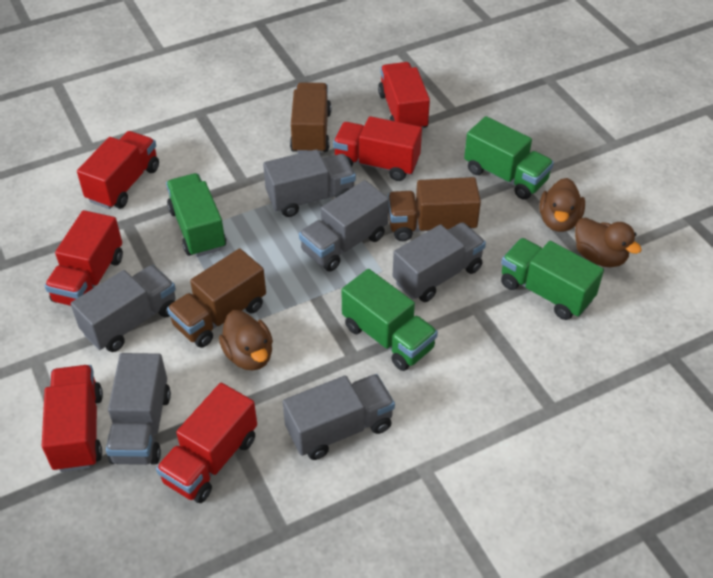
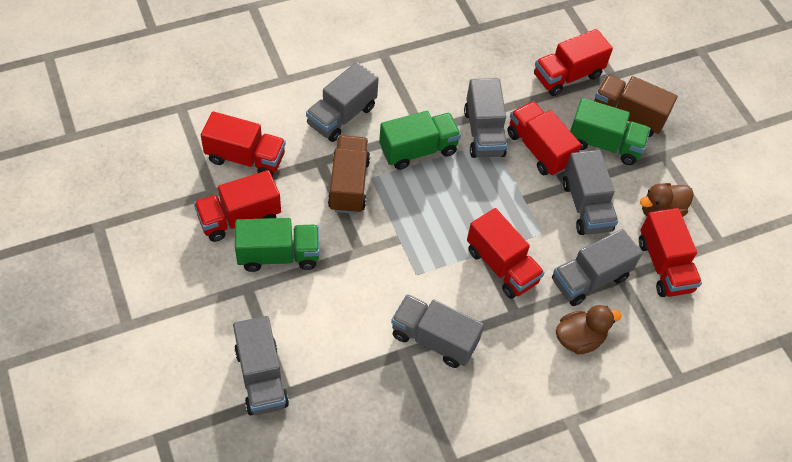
brown duck: [219,310,273,371] [539,178,585,232] [575,217,642,267] = 3 -> [556,305,622,354] [640,183,694,217] = 2
brown truck: [167,248,266,348] [290,82,331,154] [388,177,481,241] = 3 -> [328,135,370,214] [594,75,678,137] = 2
green truck: [166,173,226,257] [342,269,438,371] [464,116,554,200] [501,238,604,320] = 4 -> [235,218,320,272] [379,111,461,170] [570,98,651,165] = 3

